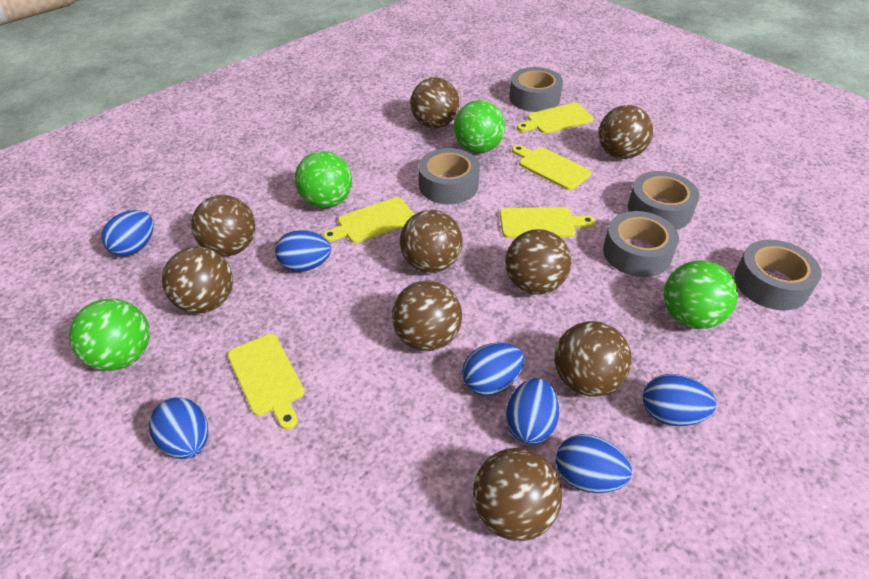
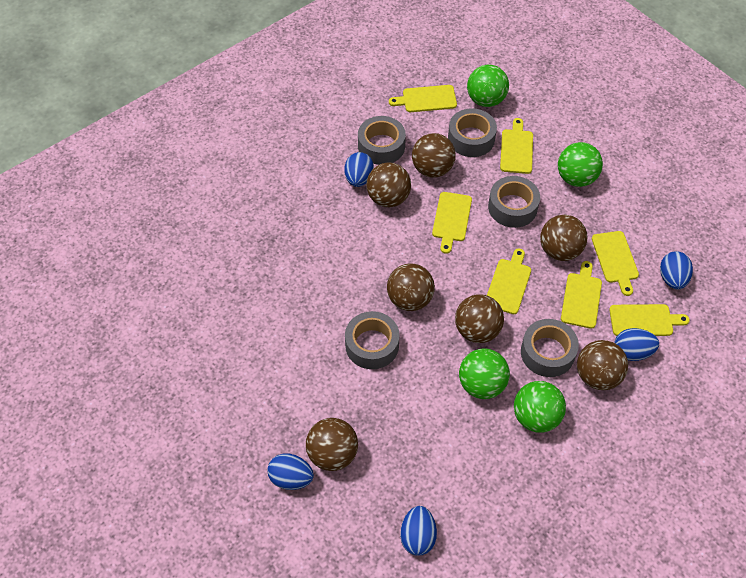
blue egg: [101,210,154,256] [149,397,208,459] [275,230,331,272] [462,342,524,396] [506,378,559,444] [556,434,632,493] [643,374,716,426] = 7 -> [267,453,314,490] [344,152,374,187] [400,506,437,556] [614,328,659,361] [660,251,693,289] = 5
brown ball: [162,247,233,313] [191,195,256,256] [392,281,462,351] [400,210,463,273] [410,77,459,129] [473,448,562,541] [505,229,571,295] [554,321,632,397] [599,105,653,159] = 9 -> [306,418,358,471] [366,162,411,208] [387,263,435,311] [412,133,456,178] [455,294,504,343] [540,215,588,261] [577,340,628,390] = 7
yellow cutting board: [227,334,304,429] [323,197,415,243] [500,207,595,238] [512,145,591,190] [517,103,594,134] = 5 -> [389,85,457,112] [432,192,472,254] [487,248,531,314] [500,118,533,174] [561,261,602,329] [592,231,639,296] [609,304,690,336] = 7

